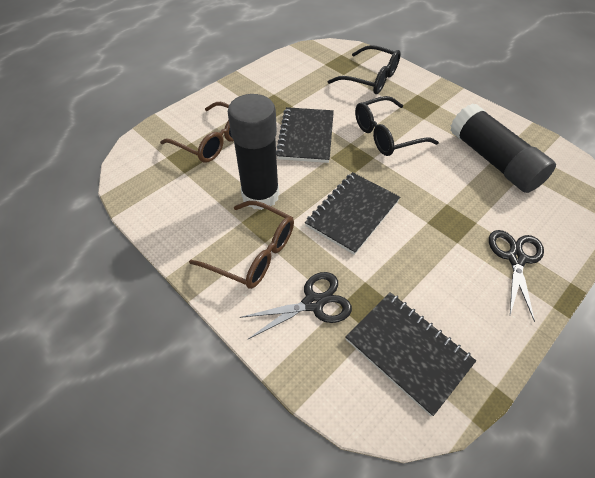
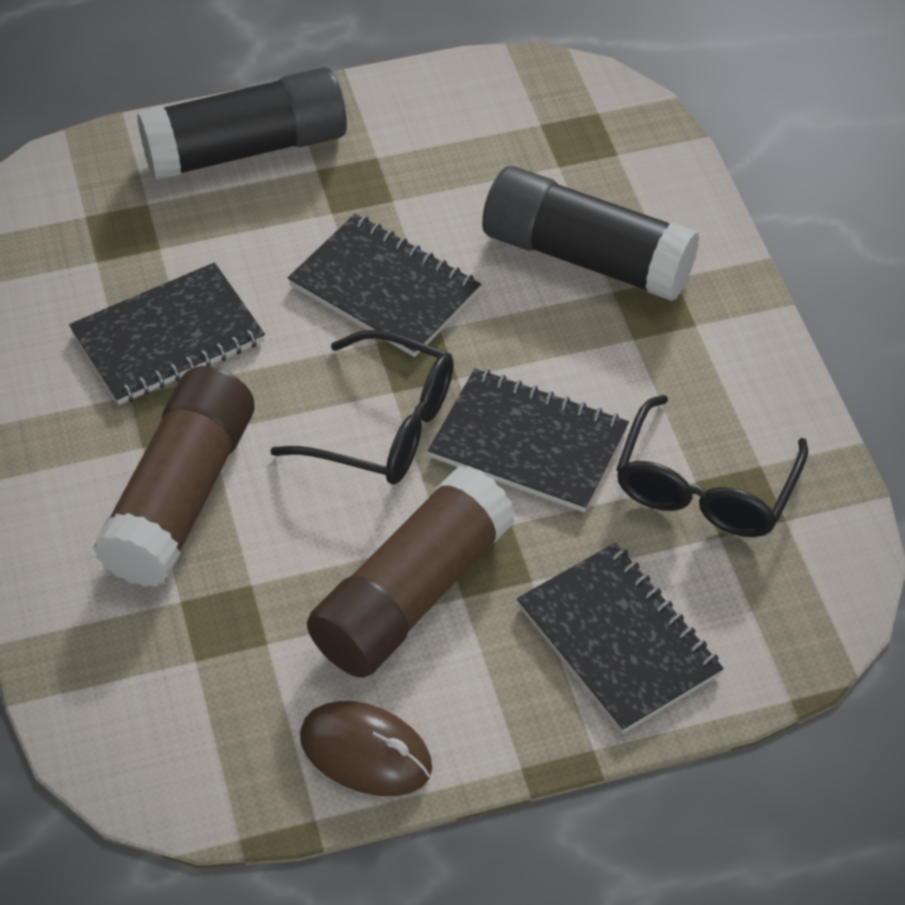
black notebook: [276,107,334,163] [305,172,400,255] [345,292,476,417] = 3 -> [69,262,265,405] [288,214,481,357] [428,368,629,512] [517,543,724,734] = 4
black scissors: [240,272,352,339] [489,230,544,322] = 2 -> none = 0
brown glasses: [160,102,234,163] [189,201,294,289] = 2 -> none = 0
brown glue stick: none = 0 -> [93,366,254,587] [307,465,516,678] = 2
brown mouse: none = 0 -> [300,701,432,796] = 1

